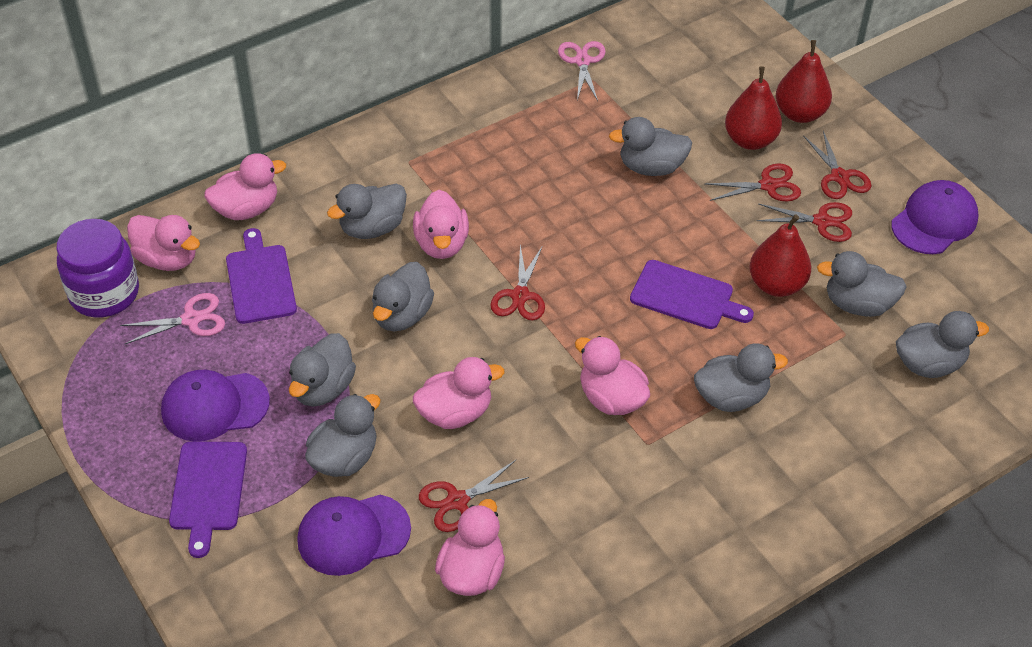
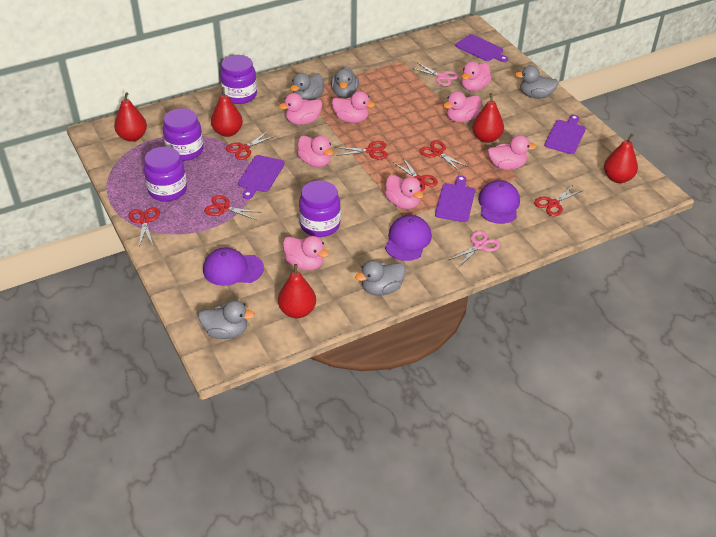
grey duck: [289,333,356,407] [305,394,381,477] [327,183,407,239] [372,262,434,331] [609,117,692,176] [694,343,788,412] [817,251,907,317] [896,311,989,378] = 8 -> [198,300,255,339] [290,73,324,100] [331,66,359,98] [355,260,406,296] [515,65,559,99] = 5
pink duck: [127,215,200,271] [205,153,286,220] [413,190,469,259] [413,357,504,429] [435,499,505,596] [575,336,650,415] = 6 -> [279,93,322,125] [283,236,329,270] [297,135,333,167] [332,91,375,123] [385,175,423,209] [443,91,481,122] [461,62,492,91] [488,135,536,170] = 8
purple cutting board: [169,441,247,558] [226,228,297,324] [630,260,754,329] = 3 -> [238,155,285,199] [435,175,475,222] [456,34,508,62] [544,115,586,154] = 4
purple jar: [56,219,139,317] = 1 -> [144,147,187,201] [163,108,204,161] [220,55,257,104] [299,180,341,237] = 4
red pear: [725,66,782,150] [749,214,811,297] [776,40,832,123] = 3 -> [114,92,147,142] [211,87,243,137] [278,264,316,318] [472,93,504,143] [604,133,638,183] = 5
red scissors: [419,460,529,532] [491,245,545,320] [704,163,801,201] [757,202,852,242] [803,131,871,199] = 5 -> [129,207,160,246] [204,195,259,220] [226,131,275,160] [335,141,388,159] [393,158,438,192] [419,140,468,172] [534,184,583,216] = 7

